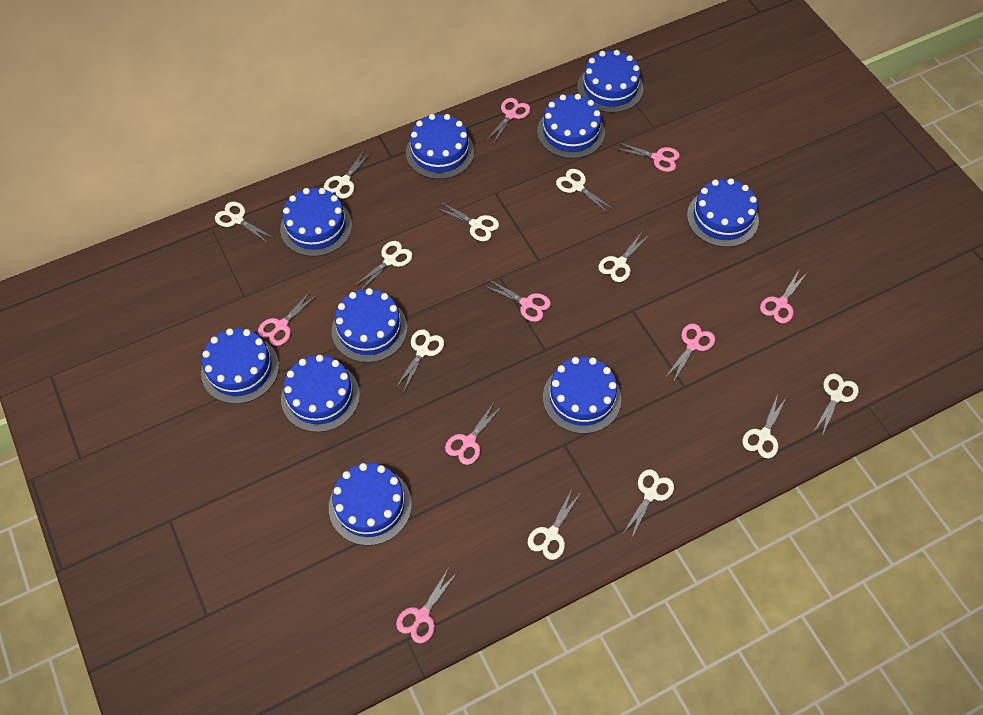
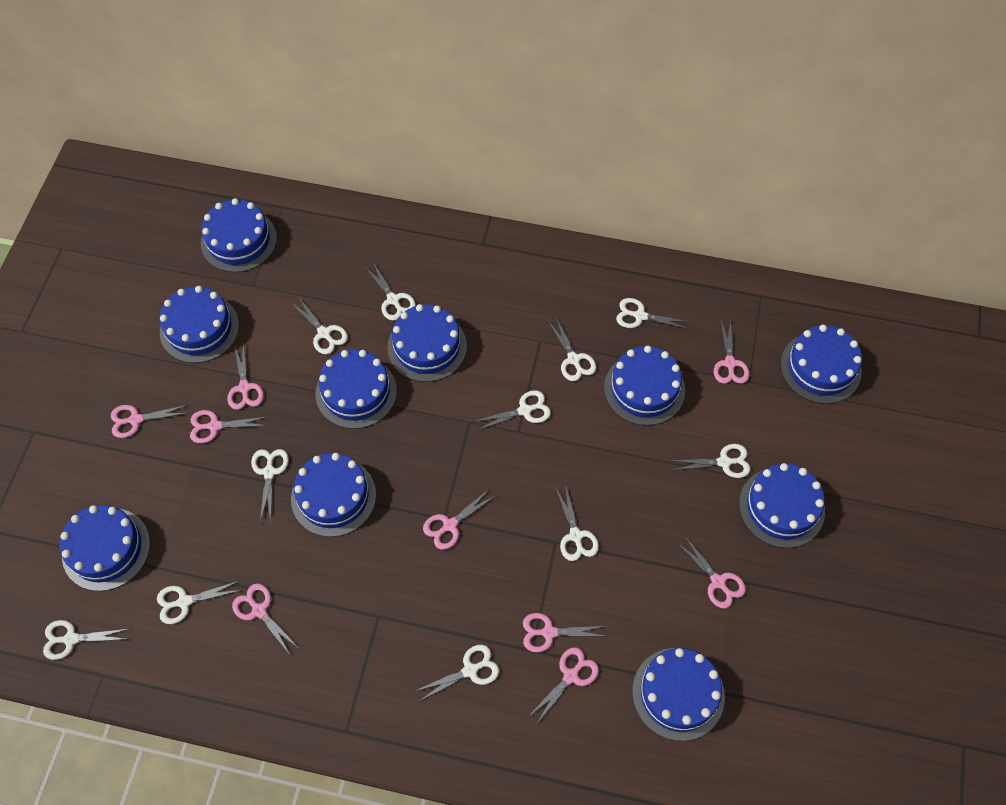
pink scissors: [258,291,318,346] [396,568,457,643] [445,401,503,465] [484,279,551,322] [486,98,530,144] [614,142,680,172] [665,323,715,382] [760,270,808,323] = 8 -> [111,405,188,438] [190,410,268,443] [227,342,264,410] [232,584,297,653] [423,489,495,550] [523,613,605,652] [528,647,599,725] [678,537,746,609] [714,319,749,384] = 9

